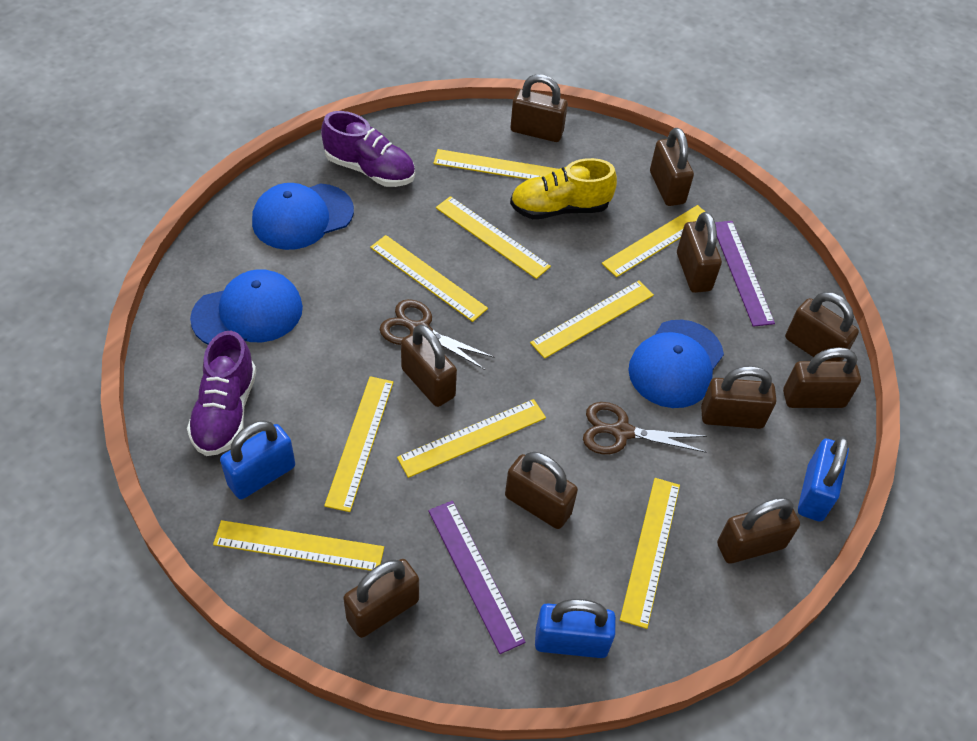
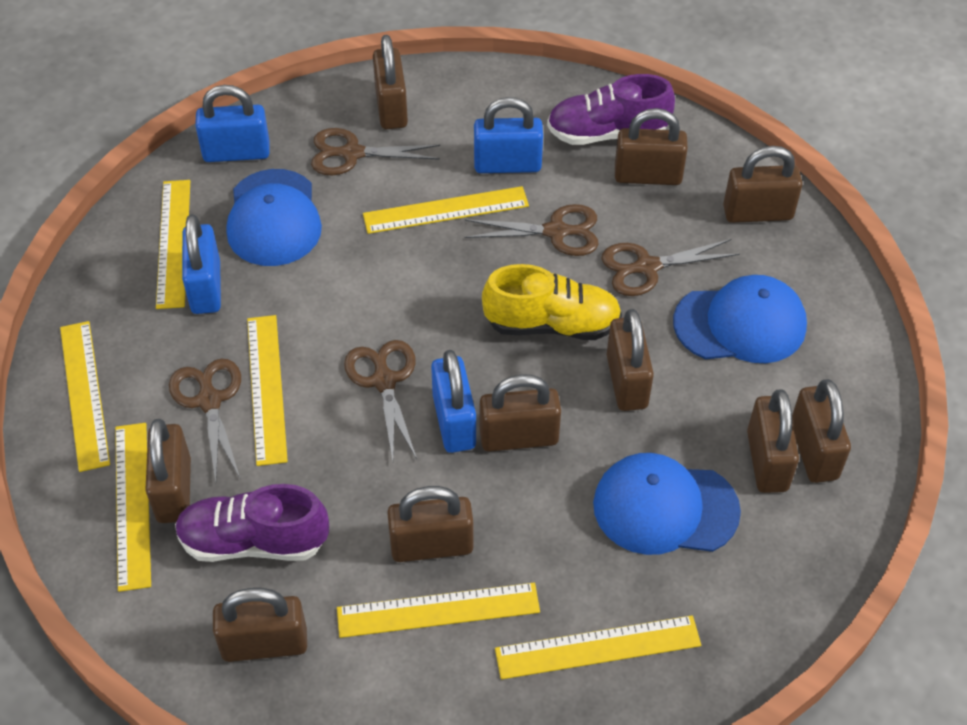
blue padlock: [220,420,295,499] [535,599,616,658] [798,436,849,522] = 3 -> [182,214,221,314] [195,85,270,162] [431,350,476,453] [474,97,543,173] = 4
brown scissors: [380,299,494,370] [583,402,707,454] = 2 -> [169,358,241,482] [311,128,440,176] [344,340,417,461] [464,204,599,256] [602,239,740,296] = 5
purple ruler: [428,501,525,654] [715,221,775,327] = 2 -> none = 0
yellow ruler: [213,520,384,571] [324,376,394,512] [370,235,488,322] [397,399,546,478] [433,149,558,180] [436,196,551,279] [530,281,654,359] [602,205,705,277] [620,478,680,629] = 9 -> [60,321,110,472] [115,423,151,592] [156,180,190,309] [247,315,288,466] [337,583,540,638] [363,186,529,234] [495,615,701,679] = 7

